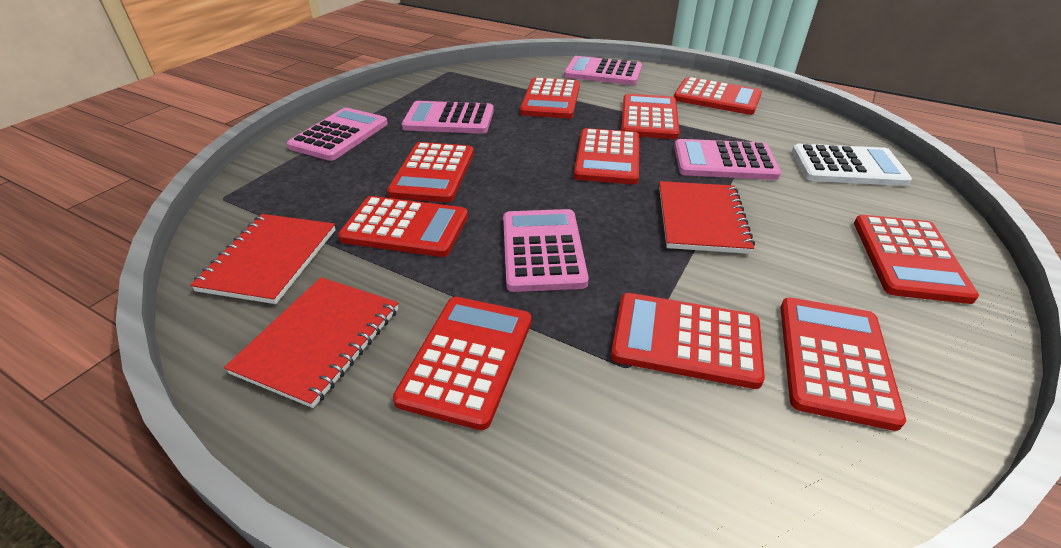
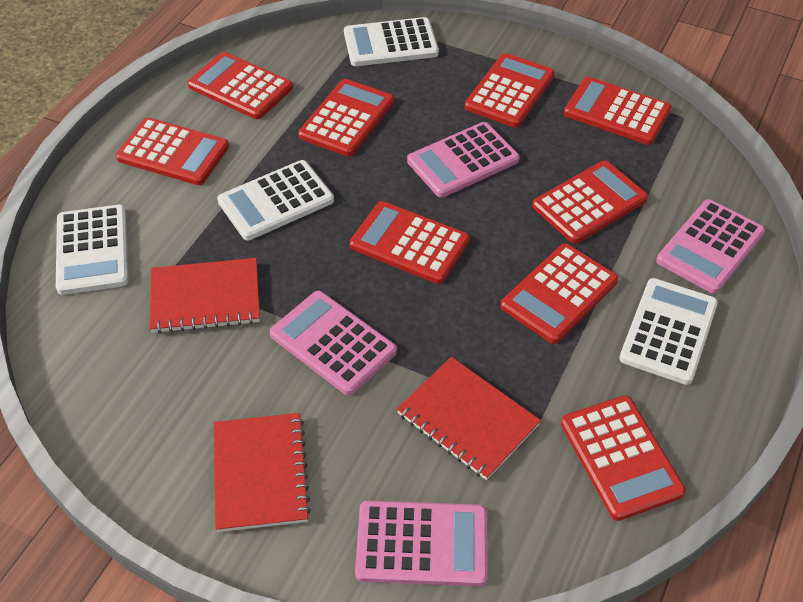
pink calculator: [287,108,388,161] [402,101,494,134] [503,209,589,292] [564,56,642,85] [674,139,781,180] = 5 -> [270,291,397,395] [355,500,488,587] [407,122,520,198] [656,199,765,294] = 4
red calculator: [338,196,468,257] [387,142,474,203] [393,297,531,430] [520,78,580,119] [574,128,639,184] [611,293,765,389] [621,94,679,139] [674,77,762,115] [780,298,906,431] [854,215,979,304] = 10 -> [116,117,229,185] [187,52,293,119] [298,79,394,157] [350,201,470,284] [465,53,555,128] [500,244,618,344] [532,161,648,244] [561,396,686,521] [564,77,672,145] = 9
white calculator: [792,144,912,186] = 1 -> [56,205,129,295] [217,160,334,240] [344,17,439,66] [619,278,718,385] = 4

